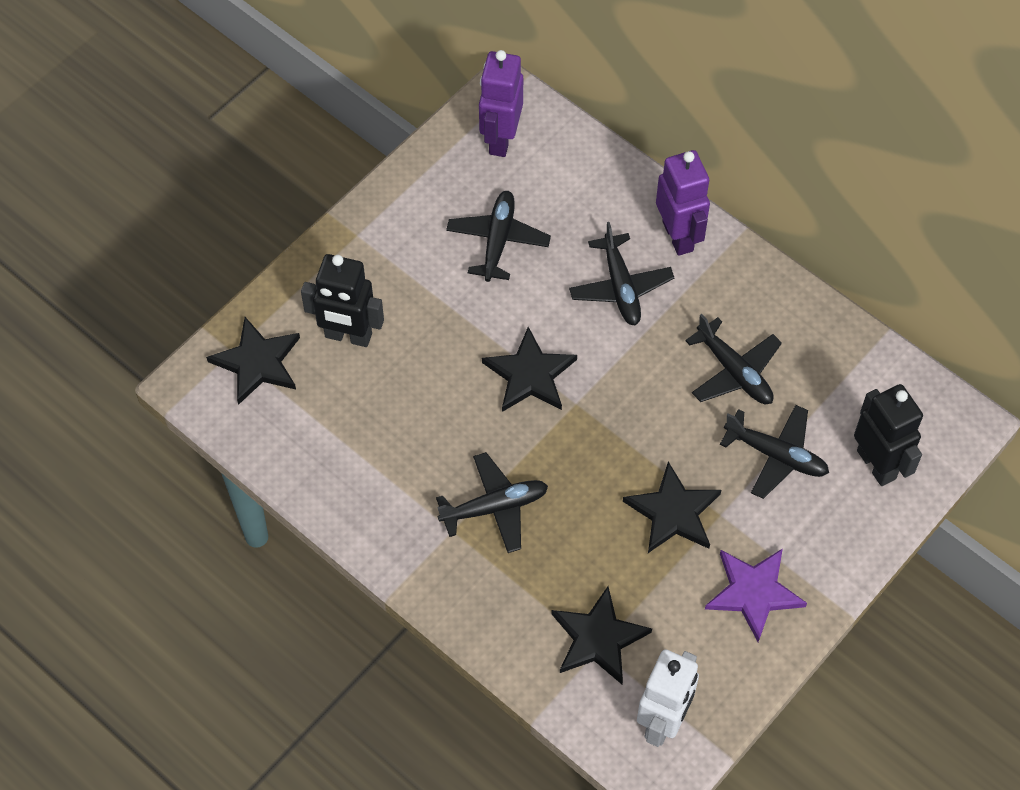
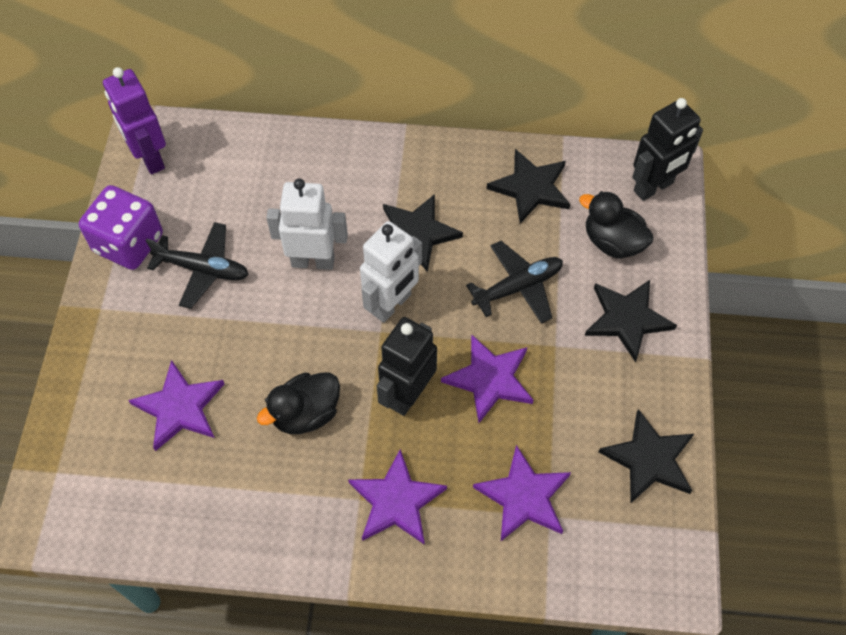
black duck: none = 0 -> [257,373,340,434] [579,191,654,259] = 2
black plane: [436,452,548,553] [446,191,551,282] [569,222,674,326] [685,314,782,404] [720,405,829,499] = 5 -> [145,222,249,309] [466,241,563,324] = 2
purple dice: none = 0 -> [79,185,163,270] = 1
purple robot: [479,50,523,157] [656,150,710,256] = 2 -> [103,67,166,175] = 1
purple star: [705,549,807,642] = 1 -> [128,360,224,451] [348,449,447,544] [441,335,533,423] [473,445,571,541] = 4
white robot: [637,649,699,747] = 1 -> [266,178,348,270] [360,221,422,323] = 2

